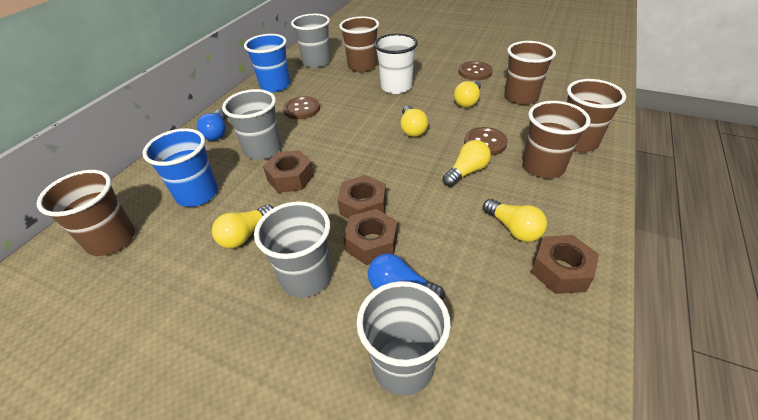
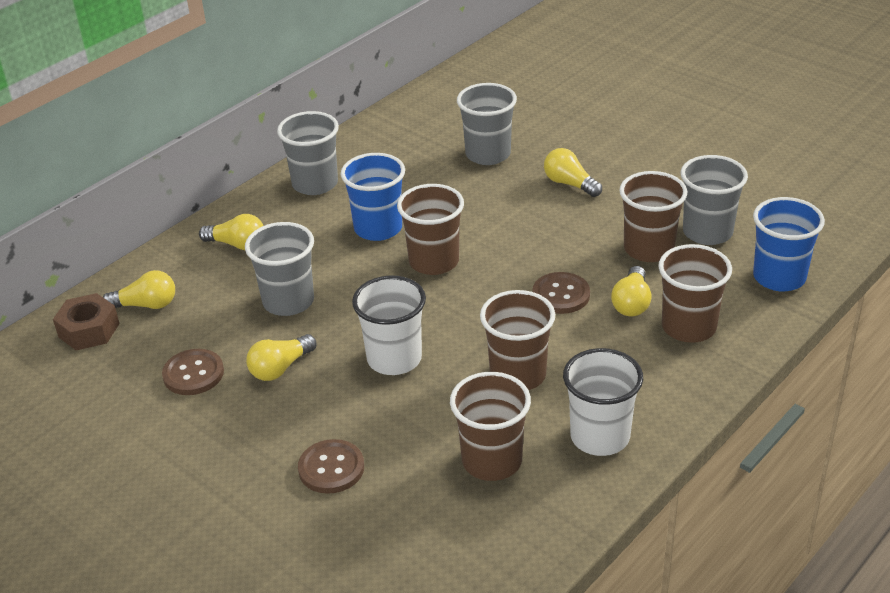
blue light bulb: [197,110,226,141] [368,253,445,300] = 2 -> none = 0
brown nut: [263,150,314,193] [338,175,386,219] [343,209,398,265] [531,235,599,294] = 4 -> [53,293,120,350] = 1
white cup: [374,34,418,94] = 1 -> [352,276,426,375] [563,348,643,456] = 2

